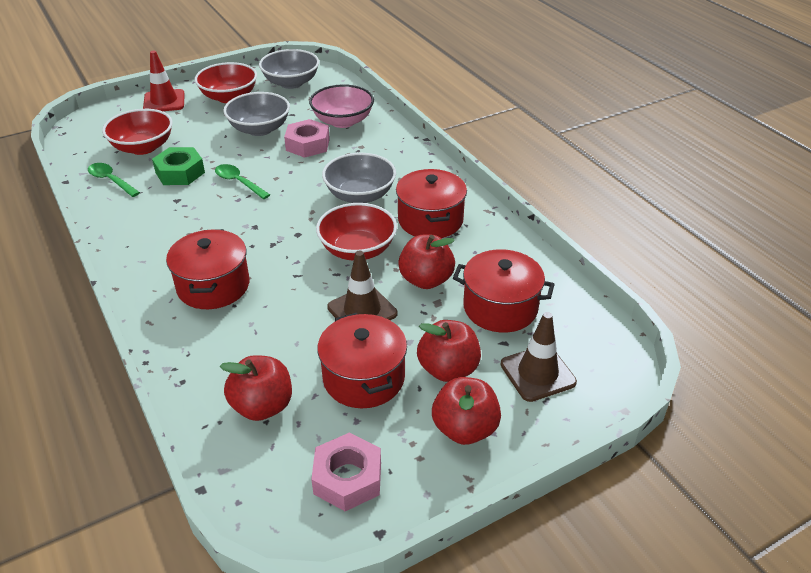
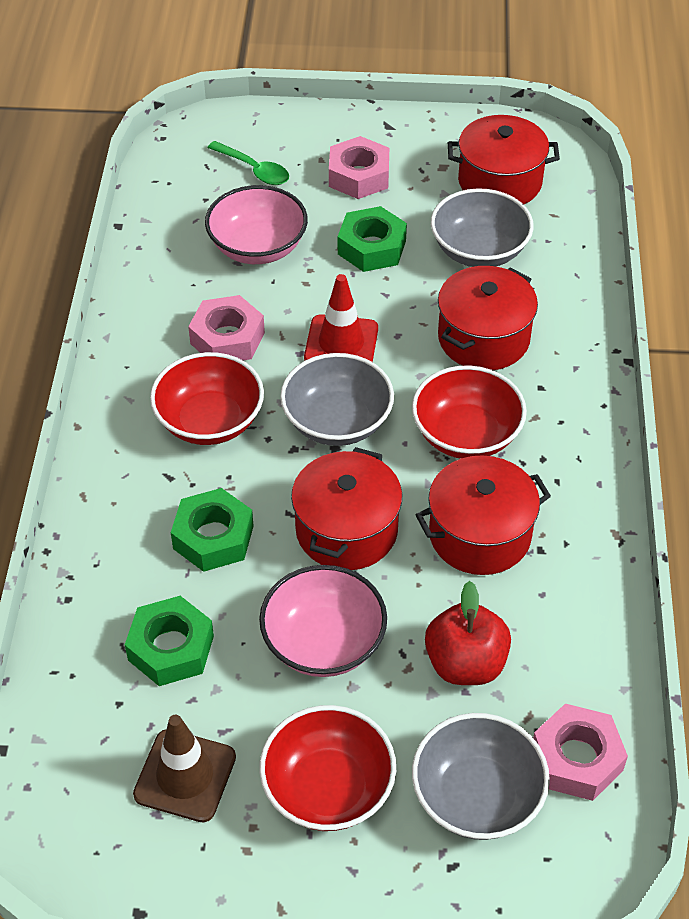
brown traffic cone: [327,250,398,320] [501,312,577,402] = 2 -> [133,715,236,822] = 1
green nut: [152,147,205,185] = 1 -> [125,596,214,686] [171,488,254,572] [338,206,407,272] = 3
green spoon: [88,163,140,197] [215,164,270,199] = 2 -> [207,141,289,185] = 1
pink bowl: [309,84,374,128] = 1 -> [205,185,308,264] [259,565,387,677] = 2
pink nut: [284,119,330,158] [311,433,381,511] = 2 -> [188,295,265,360] [329,136,389,199] [533,704,628,801] = 3
red apple: [220,355,292,421] [398,234,455,289] [417,320,481,382] [432,377,501,445] = 4 -> [425,581,511,685] = 1

